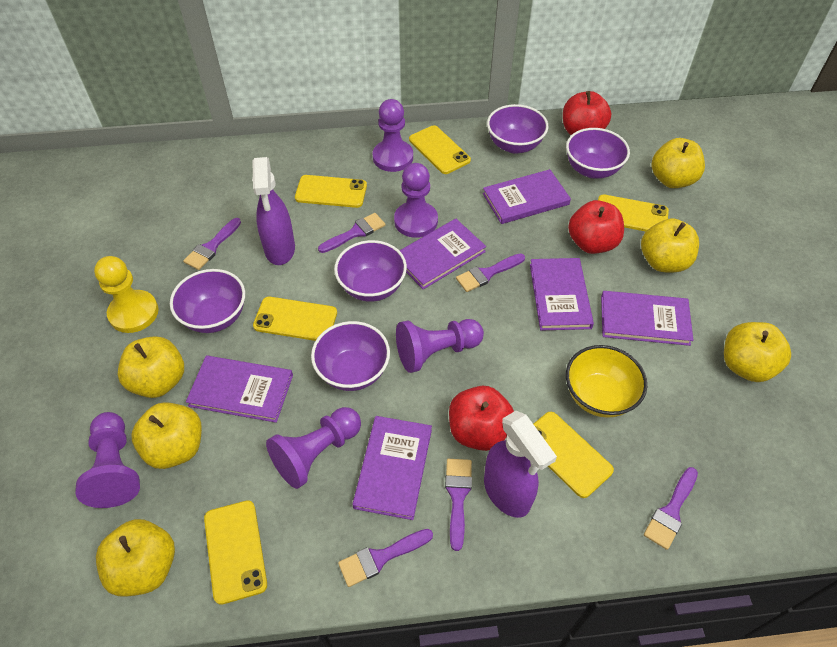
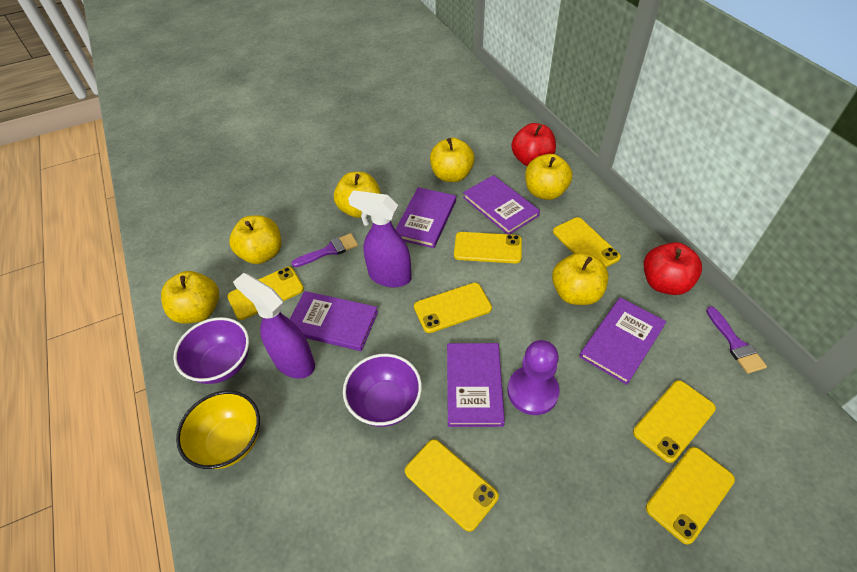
purple book: [186,356,293,423] [352,416,432,520] [399,219,486,289] [483,169,571,224] [530,258,594,331] [601,291,693,346] = 6 -> [290,291,378,351] [395,187,456,248] [447,343,505,427] [463,175,540,234] [579,297,666,385] = 5
purple bowl: [170,269,245,333] [311,321,390,391] [334,240,407,302] [487,104,548,154] [566,128,630,179] = 5 -> [173,317,249,384] [343,354,422,427] = 2
purple brush: [183,218,241,270] [318,213,386,253] [338,529,433,587] [445,459,472,551] [456,253,525,292] [644,467,698,550] = 6 -> [292,233,358,267] [706,306,767,374] = 2
purple pawn: [75,412,140,508] [266,407,361,489] [373,99,413,172] [394,163,438,238] [396,319,484,373] = 5 -> [507,340,560,415] = 1
red apple: [449,386,514,451] [563,91,611,135] [568,200,624,254] = 3 -> [511,123,556,166] [644,242,702,295] = 2
yellow pawn: [94,256,159,333] = 1 -> none = 0
yellow phone: [204,500,267,605] [253,297,337,341] [295,175,367,208] [409,125,471,174] [534,412,614,498] [598,195,669,232] = 6 -> [227,267,304,320] [405,439,499,532] [414,283,492,333] [454,232,522,263] [553,217,621,267] [633,380,716,463] [646,447,735,545] = 7

